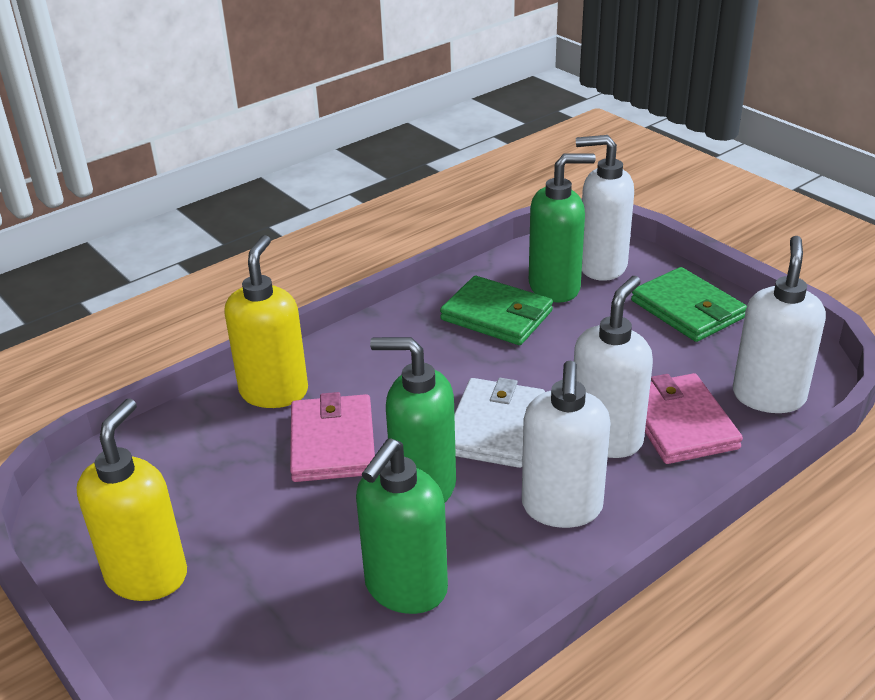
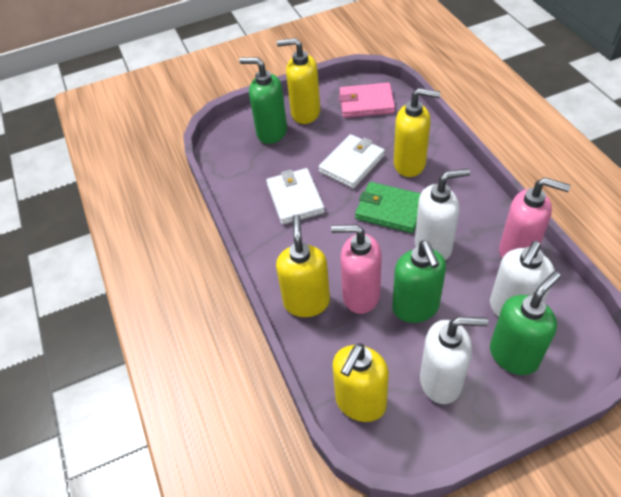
green wallet: [440,276,553,345] [631,267,747,342] = 2 -> [355,182,421,233] = 1
pink soap dispenser: none = 0 -> [331,224,382,314] [499,178,570,258] = 2
pink wallet: [290,392,375,482] [645,373,743,464] = 2 -> [339,83,395,118] = 1
white soap dispenser: [522,360,611,528] [574,276,653,458] [576,135,634,281] [733,236,826,413] = 4 -> [415,169,470,260] [420,317,488,404] [490,241,555,317] = 3
white wallet: [454,378,545,468] = 1 -> [266,168,325,225] [319,134,385,189] = 2
yellow soap dispenser: [77,398,187,601] [224,235,308,408] = 2 -> [276,214,330,317] [277,38,320,124] [333,343,389,422] [394,88,441,177] = 4

